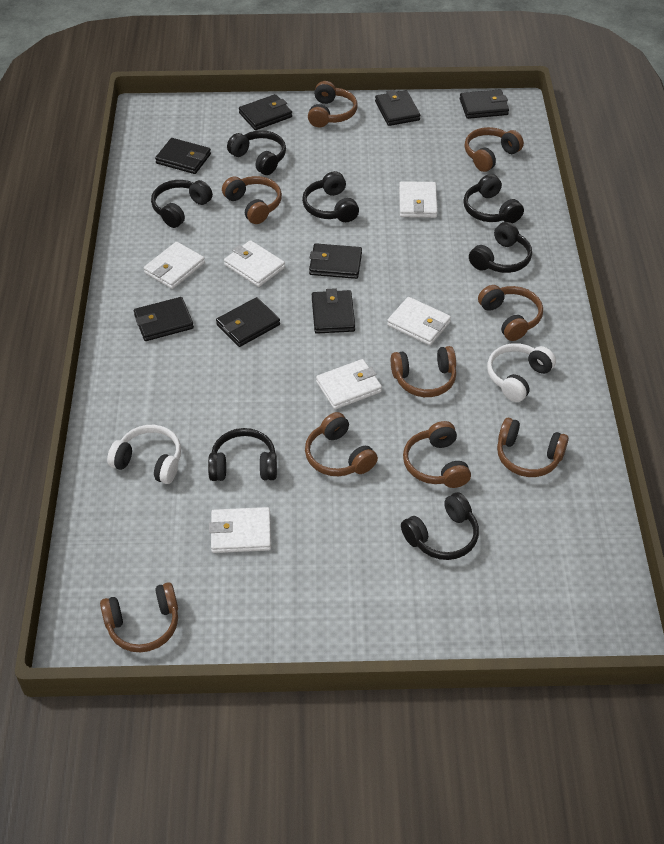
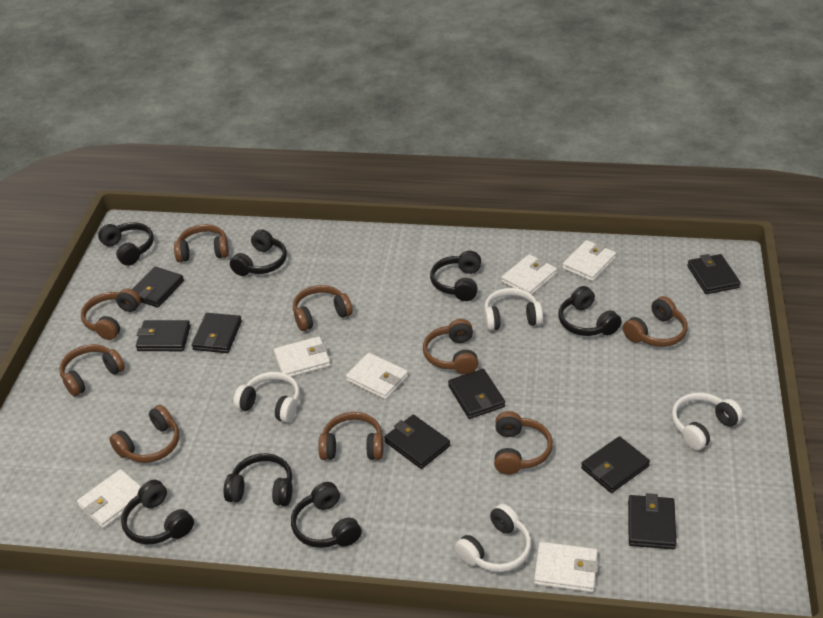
white headphones: [107,425,181,484] [487,343,556,402] = 2 -> [233,372,300,423] [455,504,531,572] [484,288,543,331] [672,393,743,450] = 4

